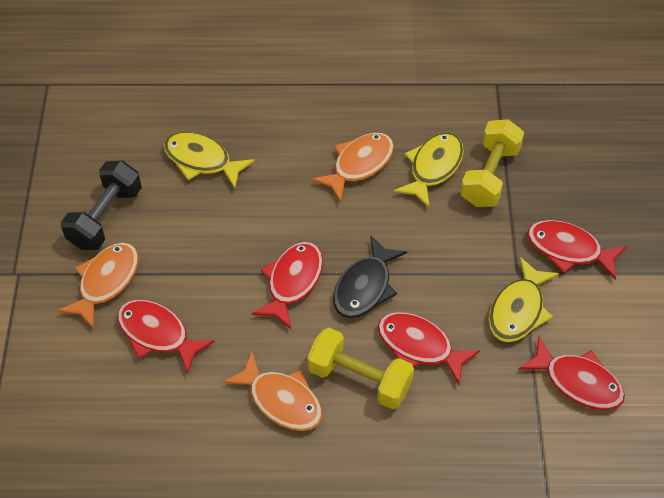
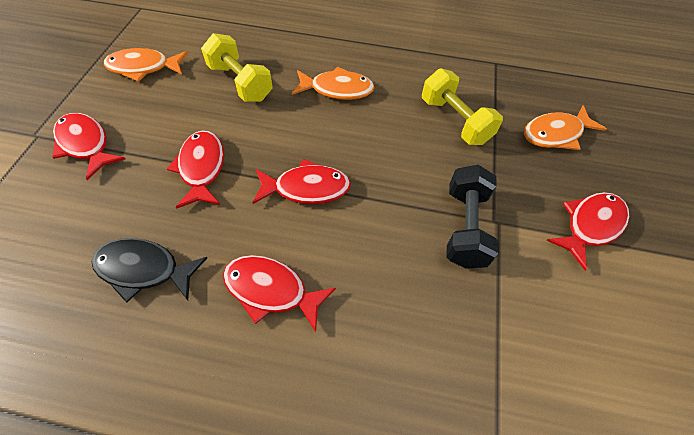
yellow fish: [164,132,255,188] [394,133,464,208] [489,257,559,342] = 3 -> none = 0

